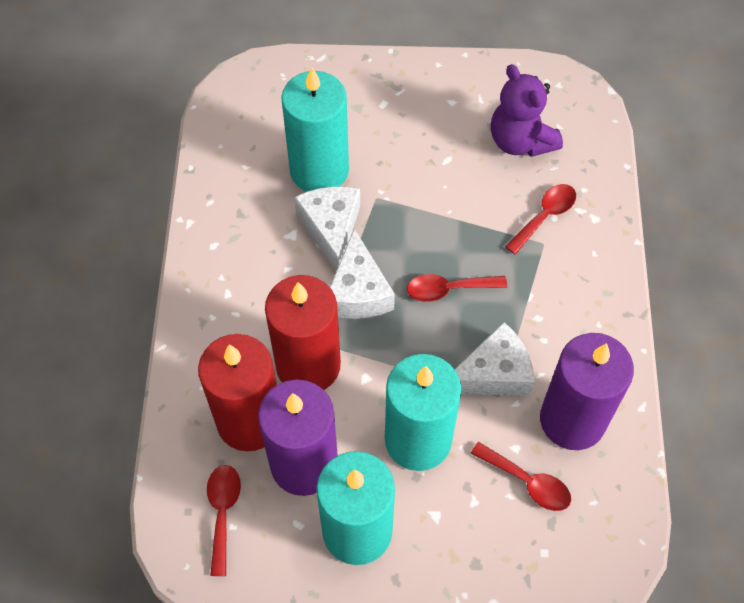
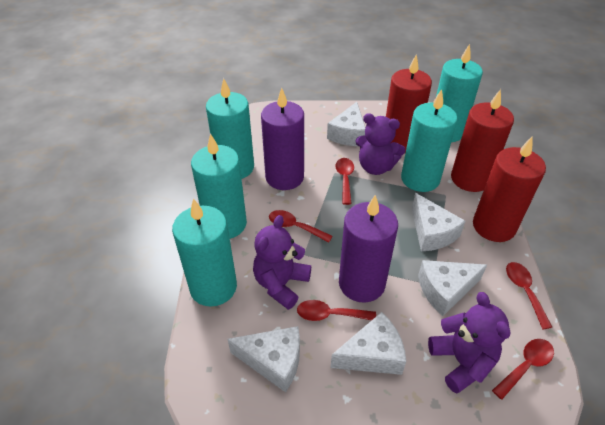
purple teddy bear: [491,64,563,157] = 1 -> [253,215,311,310] [355,113,405,175] [428,292,510,394] = 3
red candle: [198,334,277,451] [265,275,341,390] = 2 -> [386,54,432,154] [451,89,514,192] [473,137,546,242] = 3
red spoon: [207,465,241,576] [407,274,507,302] [471,442,571,511] [505,184,576,255] = 4 -> [269,210,333,243] [297,300,376,321] [335,158,354,205] [492,339,554,400] [506,262,552,329] = 5
turquoise candle: [281,67,349,192] [317,451,395,565] [385,354,461,471] = 3 -> [172,198,237,307] [191,133,247,239] [206,78,254,179] [401,89,458,192] [436,44,483,142] = 5
white cheese: [294,186,360,271] [330,229,395,319] [455,322,535,396] = 3 -> [227,326,300,393] [327,102,365,146] [331,312,406,375] [412,193,466,251] [418,260,487,316] = 5

